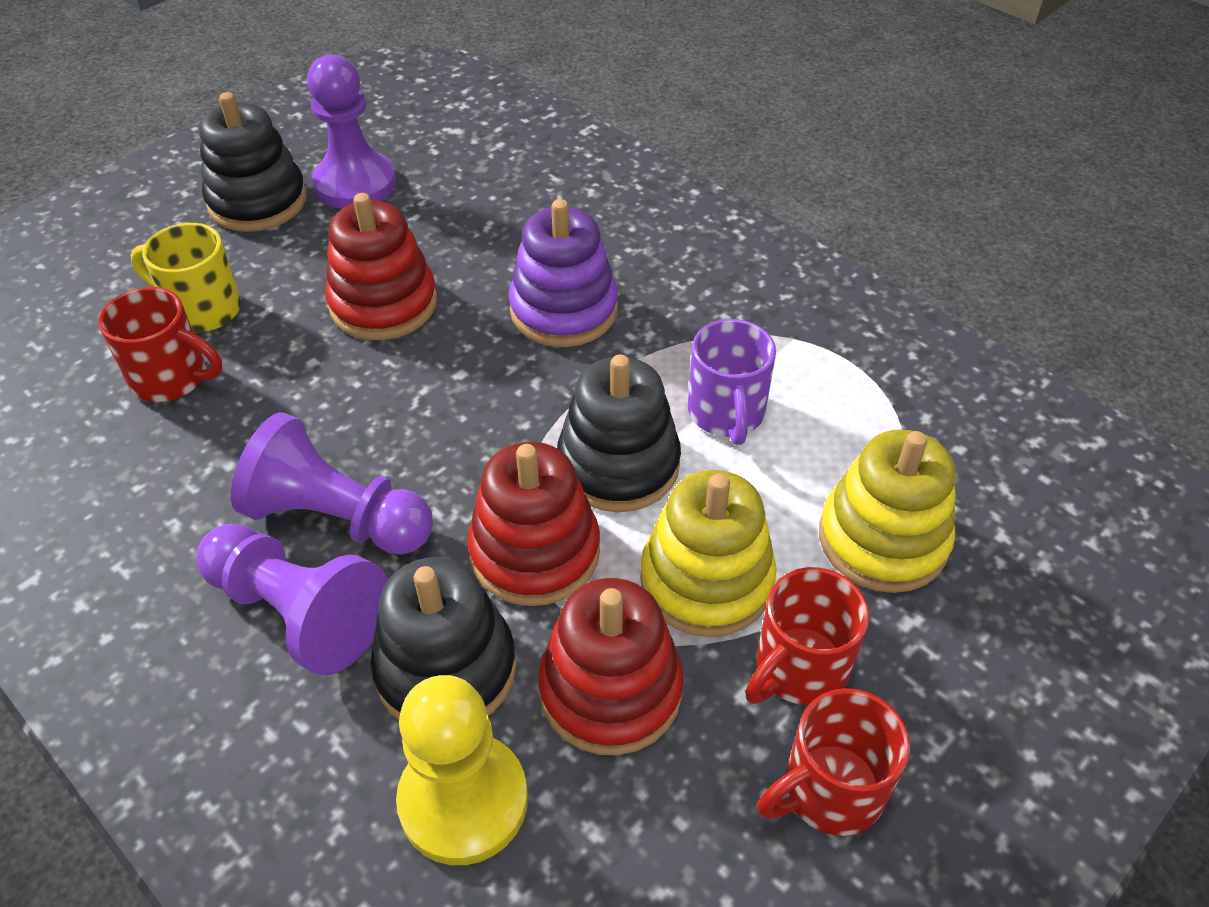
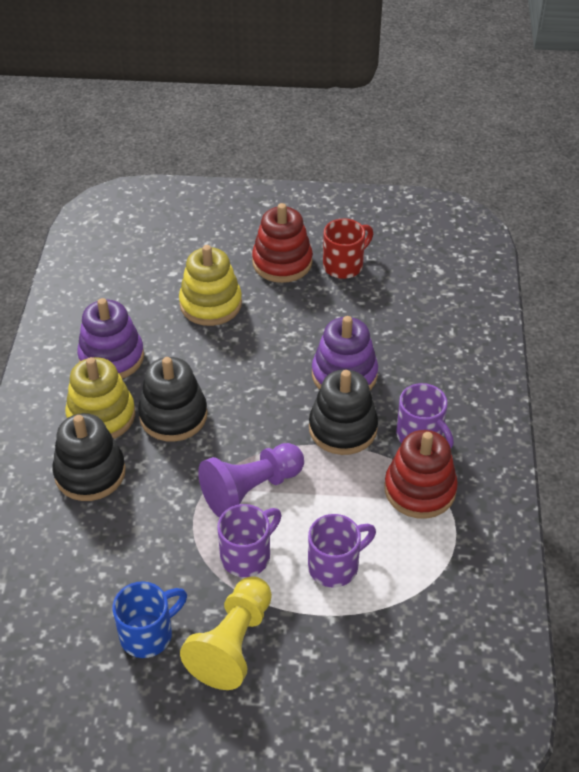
blue mug: none = 0 -> [112,581,187,658] = 1
purple mug: [688,319,776,445] = 1 -> [217,504,281,577] [308,514,376,587] [396,383,454,448] = 3
purple pawn: [197,523,388,675] [231,412,433,555] [307,55,396,209] = 3 -> [198,443,304,518] = 1
purple stacking toy: [509,199,618,347] = 1 -> [77,298,144,379] [312,316,378,390] = 2
red mug: [99,287,223,402] [745,567,870,705] [757,688,910,836] = 3 -> [323,218,373,279] = 1
red stacking toy: [325,193,437,340] [467,442,600,606] [538,578,684,755] = 3 -> [252,203,313,283] [384,430,458,519] = 2
yellow mug: [131,223,241,332] = 1 -> none = 0

